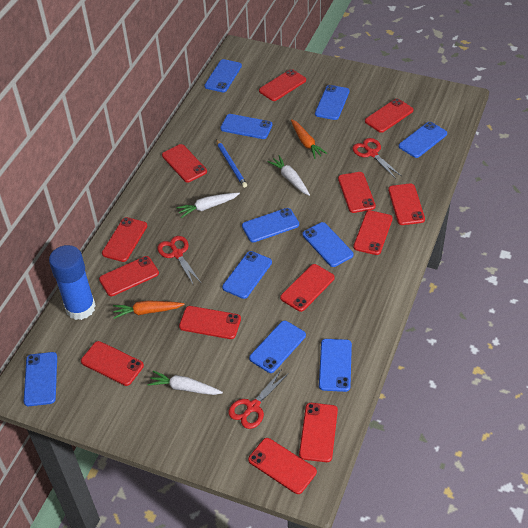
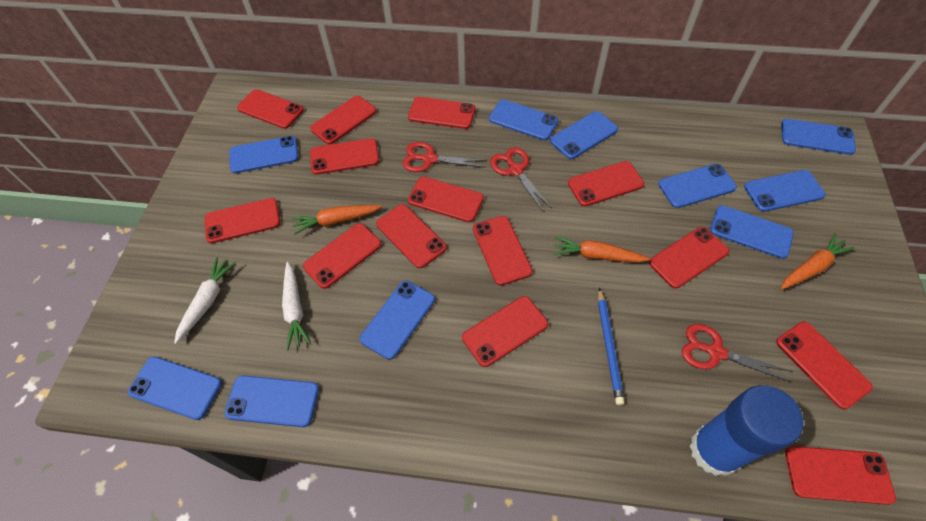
orange carrot: [113,300,185,319] [291,119,327,159] = 2 -> [291,205,382,235] [553,236,650,263] [781,233,855,289] = 3
red phone: [81,341,144,386] [99,256,159,296] [102,217,147,262] [162,144,207,182] [179,306,241,339] [248,438,317,494] [259,69,306,101] [280,264,335,312] [299,403,338,462] [338,172,376,213] [353,210,393,255] [365,99,414,133] [388,183,425,225] = 13 -> [205,198,280,243] [237,89,304,129] [303,223,382,289] [310,96,377,145] [310,138,379,175] [376,204,447,268] [408,97,475,129] [408,177,484,222] [462,296,548,367] [473,216,532,286] [568,161,644,206] [649,227,729,289] [776,321,873,409] [785,446,896,505] = 14
white carrot: [147,371,223,395] [176,193,240,218] [267,155,310,196] = 3 -> [174,257,236,344] [282,262,311,350] = 2

